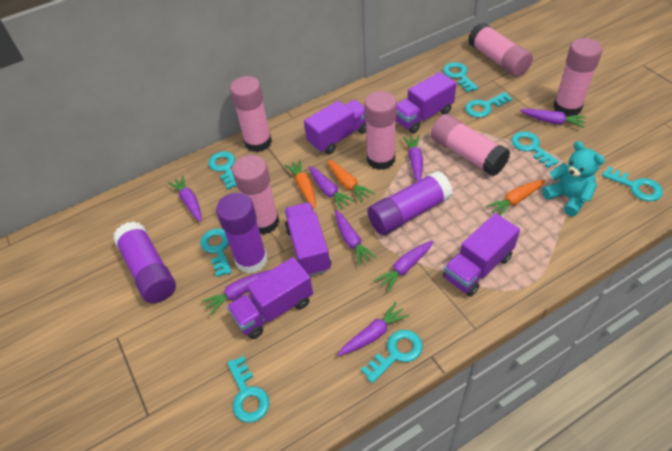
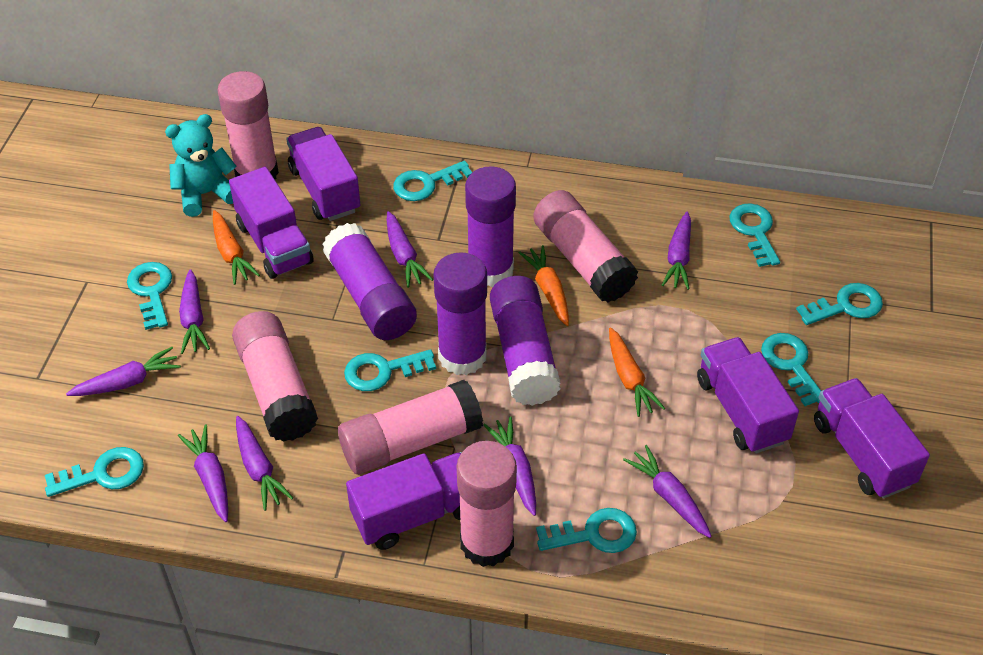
pink glue stick: [230,76,272,152] [232,155,279,235] [364,91,397,170] [431,114,510,176] [468,22,533,77] [553,38,603,117] = 6 -> [218,71,279,179] [232,311,318,442] [338,380,483,474] [457,441,517,567] [533,190,638,303] = 5
purple glue stick: [113,221,176,303] [216,193,267,274] [367,171,453,235] = 3 -> [322,223,417,340] [433,252,487,375] [465,166,516,287] [490,276,561,406] = 4

